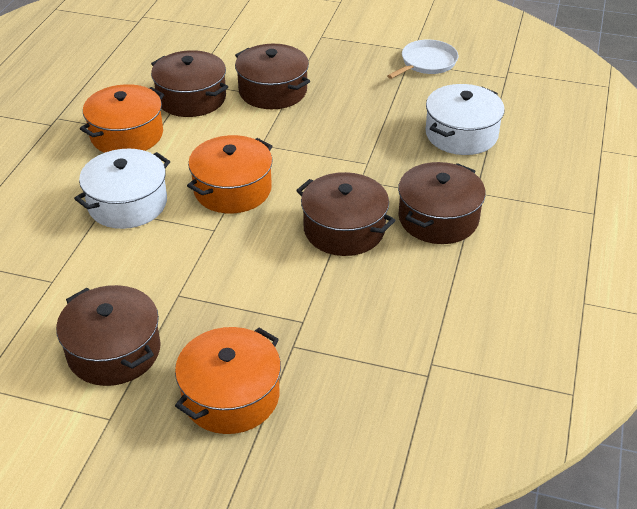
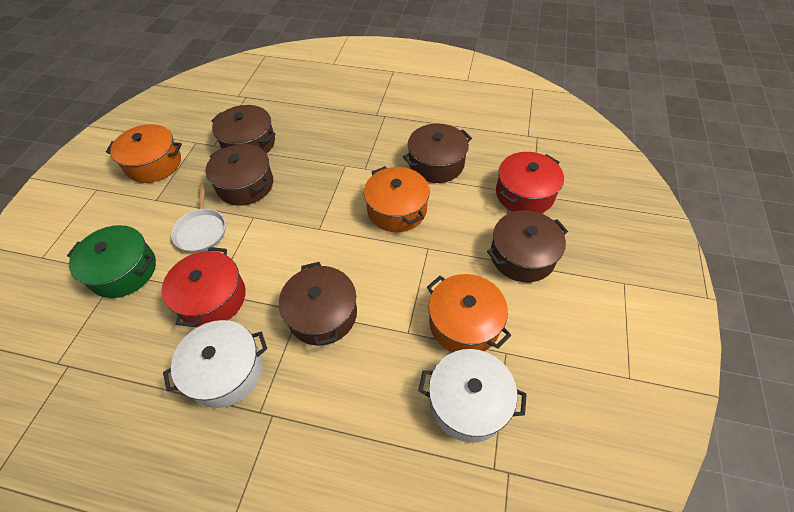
green pot: none = 0 -> [67,225,156,298] = 1
red pot: none = 0 -> [162,247,246,327] [496,152,564,213] = 2

